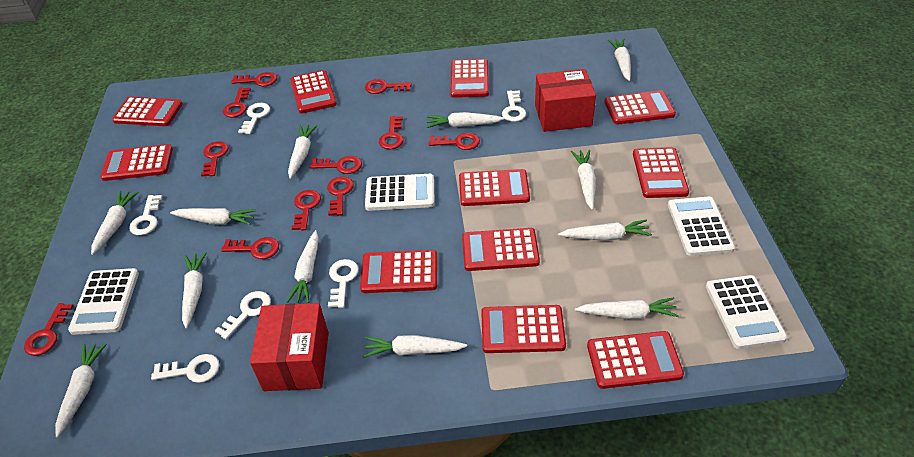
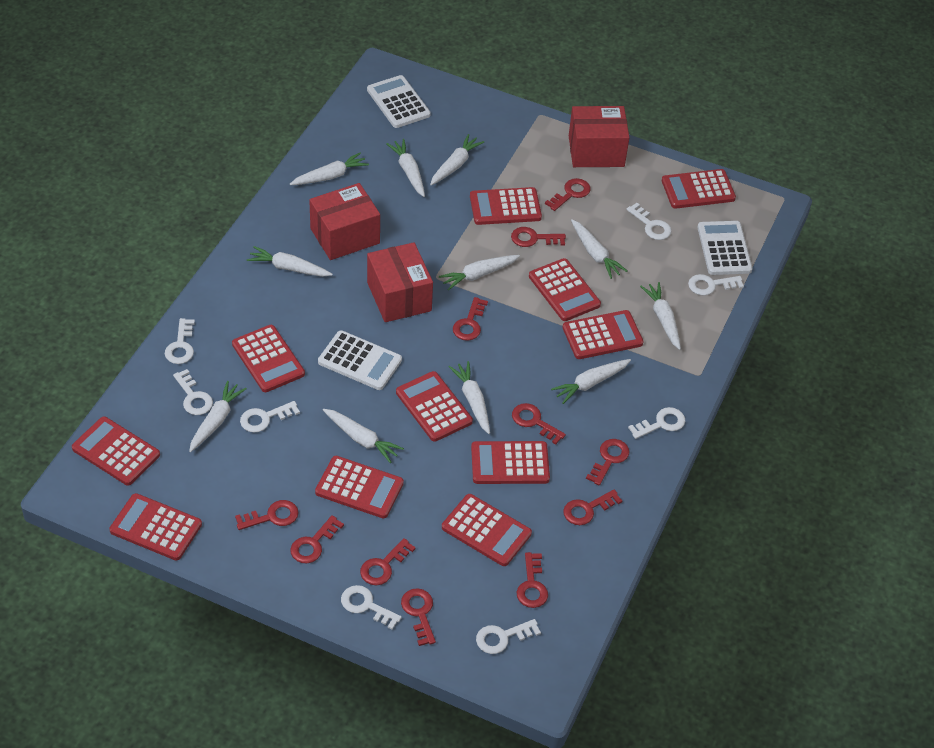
red box: [250,303,329,391] [535,69,596,132] = 2 -> [309,183,380,260] [367,242,433,322] [569,106,630,167] = 3
white calculator: [68,268,139,335] [365,174,435,211] [668,196,735,256] [706,275,787,349] = 4 -> [318,330,402,390] [367,75,431,128] [697,221,753,275] = 3
white carrot: [55,343,107,438] [91,191,139,255] [170,208,256,225] [182,252,207,328] [287,230,319,303] [288,125,317,179] [363,335,467,358] [427,112,505,128] [558,219,652,241] [571,150,596,210] [575,297,679,319] [608,38,631,81] = 12 -> [189,381,247,452] [247,246,333,277] [290,152,369,185] [323,409,404,463] [386,139,425,197] [430,134,484,185] [439,255,520,291] [449,361,490,434] [551,359,631,404] [571,219,627,279] [640,282,681,350] = 11
white key: [129,195,162,235] [151,354,219,383] [214,291,271,339] [238,103,270,134] [328,259,359,308] [502,91,526,122] = 6 -> [165,318,195,364] [173,369,213,415] [240,401,300,433] [341,585,402,630] [476,619,541,654] [627,203,672,240] [628,407,685,439] [688,274,744,295] = 8

